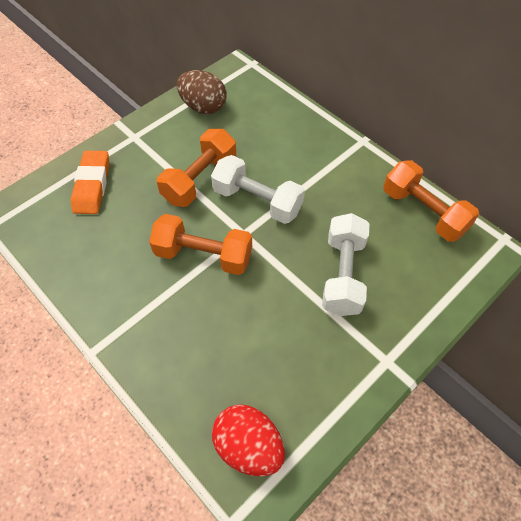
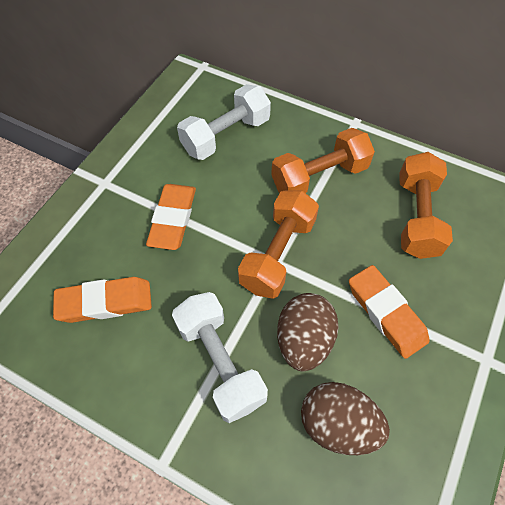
brown egg: [177,70,227,114] = 1 -> [277,293,339,371] [301,382,390,455] = 2
orange eraser: [71,151,109,214] = 1 -> [53,277,152,323] [146,184,196,250] [349,265,430,359] = 3
red egg: [212,404,285,476] = 1 -> none = 0

